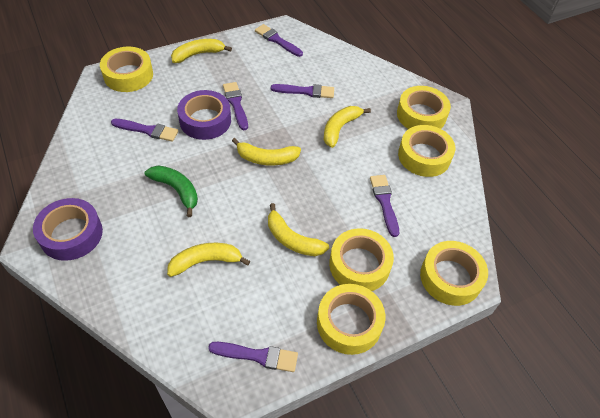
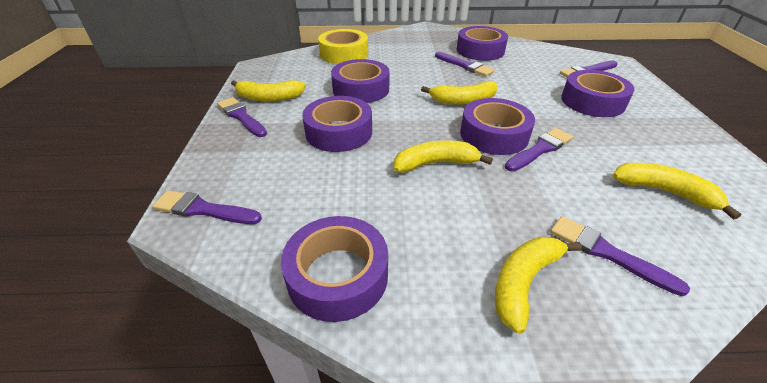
green banana: [145,165,198,217] = 1 -> none = 0
purple tape: [33,198,103,261] [177,90,231,140] = 2 -> [281,216,388,322] [302,96,372,152] [331,59,390,103] [457,26,508,61] [460,98,535,155] [561,70,635,117] = 6
yellow tape: [100,47,153,92] [317,284,385,355] [329,228,394,291] [397,86,451,129] [398,125,455,177] [420,241,488,306] = 6 -> [318,29,368,64] = 1

